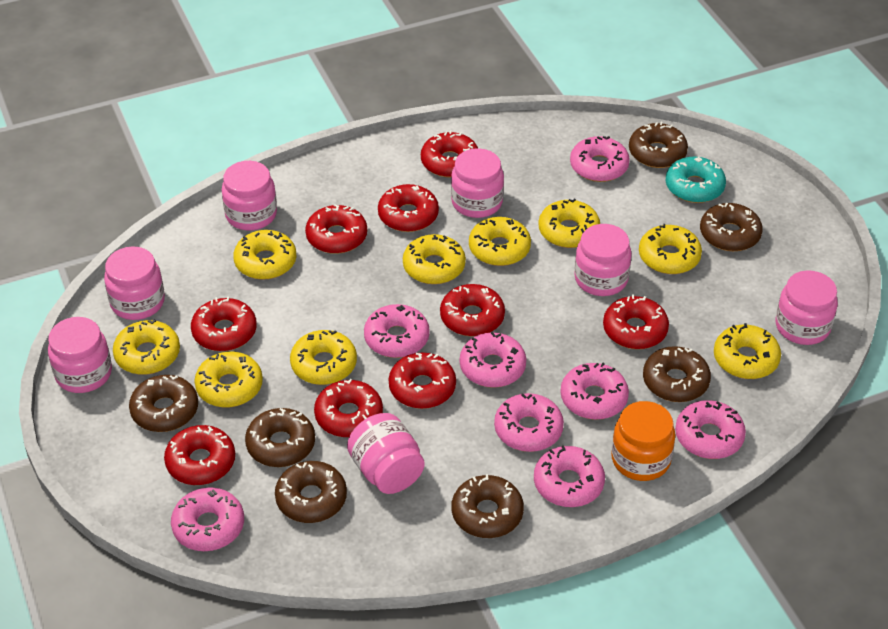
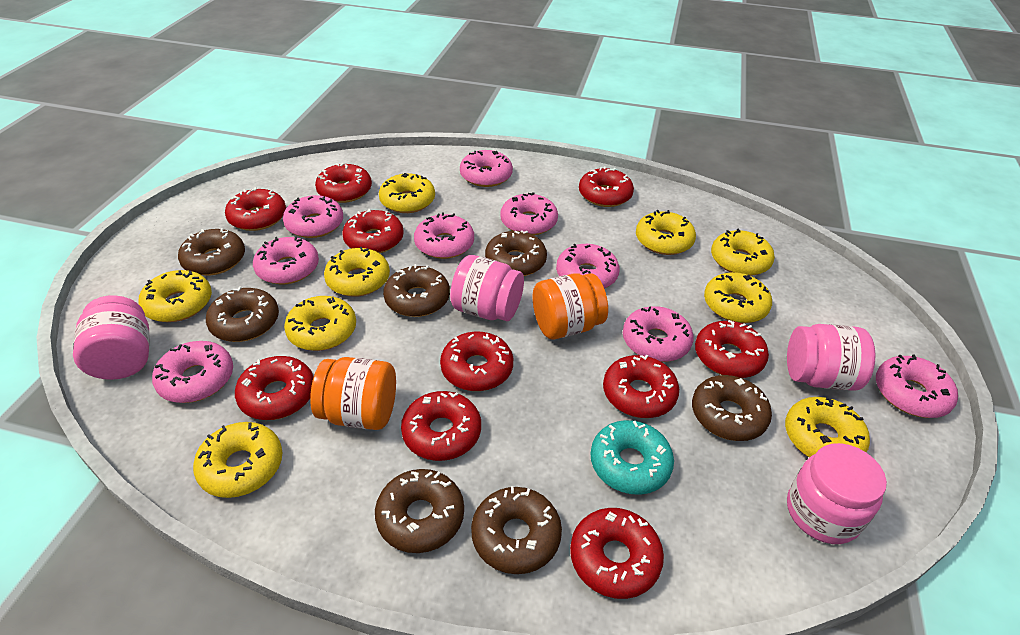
orange jar: [611,401,675,481] = 1 -> [310,357,396,430] [532,273,608,340] = 2
pink donut: [171,487,244,551] [364,304,430,358] [460,332,526,388] [494,393,564,452] [534,445,605,507] [560,363,629,420] [570,136,630,182] [675,400,746,459] = 8 -> [152,341,233,403] [253,236,319,284] [283,195,343,238] [414,212,474,259] [460,150,513,187] [500,192,558,235] [556,244,620,288] [623,306,694,362] [876,355,958,418] = 9
pink jar: [48,317,112,393] [104,246,165,320] [222,161,277,230] [347,413,425,494] [451,148,504,218] [574,224,632,296] [775,270,838,345] = 7 -> [73,295,150,380] [450,255,524,321] [787,324,875,391] [787,443,887,544] = 4
red donut: [164,425,235,485] [191,297,257,351] [305,204,367,254] [314,379,383,437] [378,184,439,232] [389,353,456,409] [421,130,478,177] [440,284,505,336] [603,295,669,349] = 9 -> [225,187,286,231] [235,356,314,420] [315,163,372,203] [342,209,404,253] [401,391,481,461] [440,332,513,391] [570,508,664,599] [579,166,634,207] [603,354,679,418] [695,320,769,378] = 10

